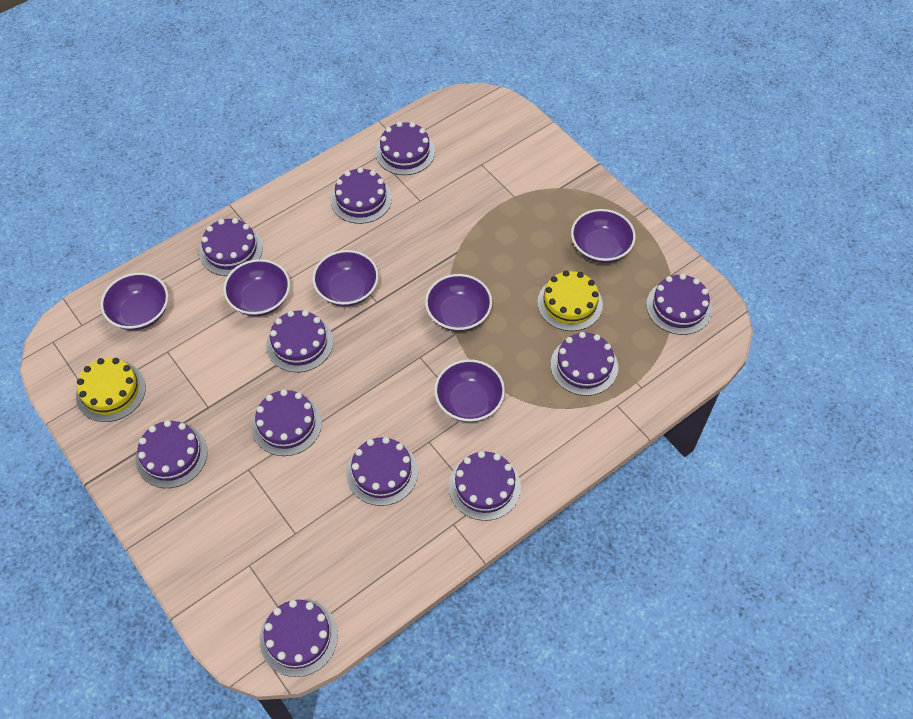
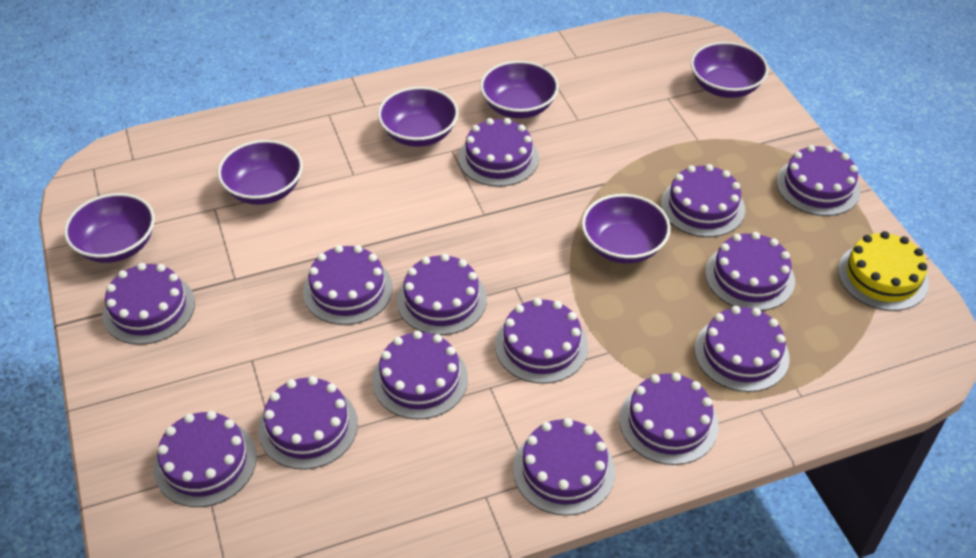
purple cake: [136,420,208,488] [199,218,263,276] [252,389,322,456] [260,599,338,677] [266,310,333,372] [331,167,392,224] [346,437,418,506] [375,122,435,175] [449,451,521,521] [551,332,618,396] [646,274,712,335] = 11 -> [102,263,195,345] [154,411,257,507] [258,376,358,470] [303,245,393,325] [372,330,468,419] [397,254,487,335] [459,118,539,187] [495,298,588,384] [513,418,615,516] [619,372,719,465] [661,164,745,237] [695,306,790,392] [705,232,795,311] [777,145,861,216] = 14
yellow cake: [76,358,146,422] [537,270,603,331] = 2 -> [838,231,929,311] = 1

